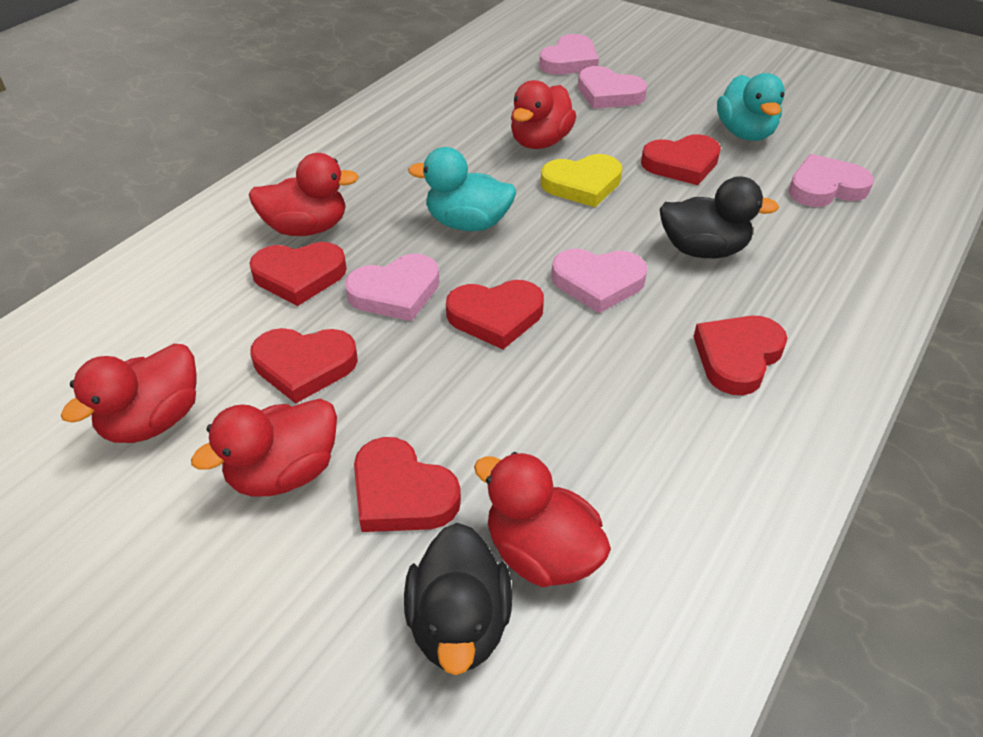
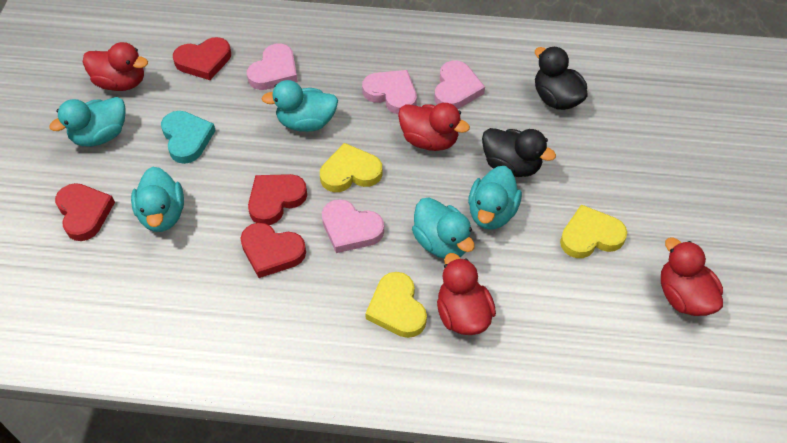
pink heart: [345,254,440,321] [539,34,599,75] [551,249,647,313] [578,66,647,109] [789,154,874,207] = 5 -> [247,43,298,90] [322,199,384,253] [362,70,417,114] [435,61,485,109] = 4
red duck: [61,344,197,443] [191,399,337,497] [249,153,359,236] [474,452,611,587] [511,80,576,149] = 5 -> [83,42,148,91] [398,103,470,151] [437,253,496,335] [661,237,723,316] = 4
red heart: [249,242,347,306] [251,328,358,404] [354,437,461,532] [446,280,544,349] [641,134,721,185] [693,316,788,395] = 6 -> [55,183,115,241] [173,37,231,80] [240,223,306,278] [248,174,307,225] = 4
turquoise duck: [408,147,516,231] [717,73,785,141] = 2 -> [49,97,125,146] [131,167,184,232] [261,80,338,132] [412,198,475,259] [468,166,522,230] = 5
turquoise heart: none = 0 -> [161,111,216,164] = 1
yellow heart: [541,154,622,207] = 1 -> [320,143,383,192] [365,272,427,338] [560,205,627,258] = 3

